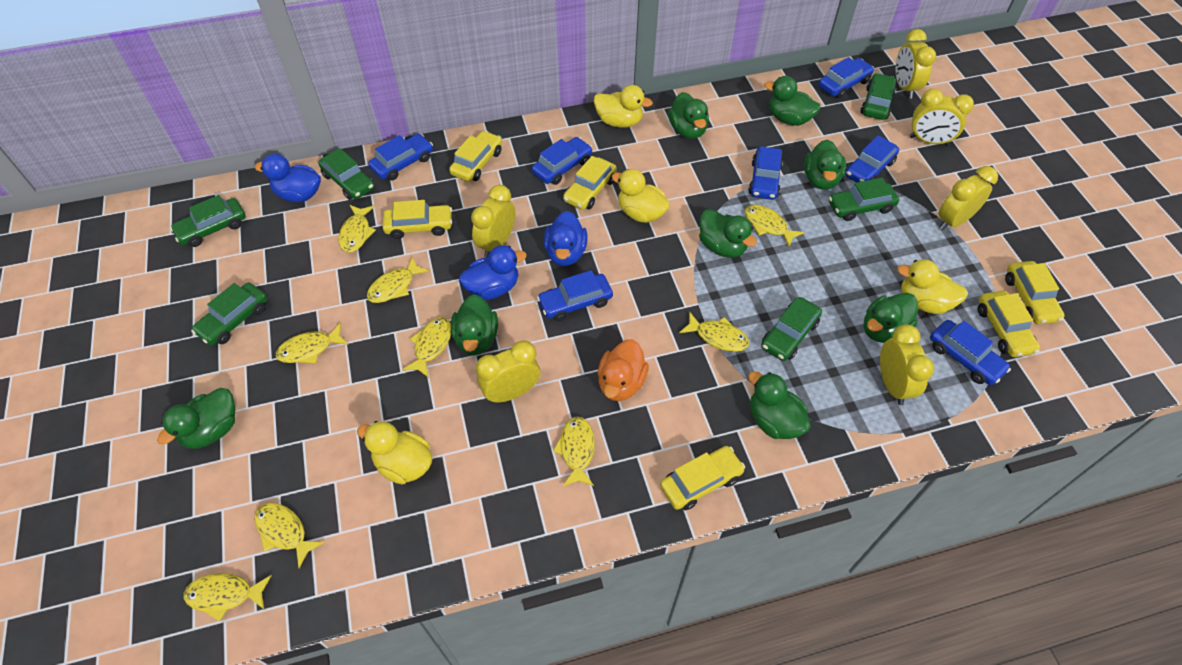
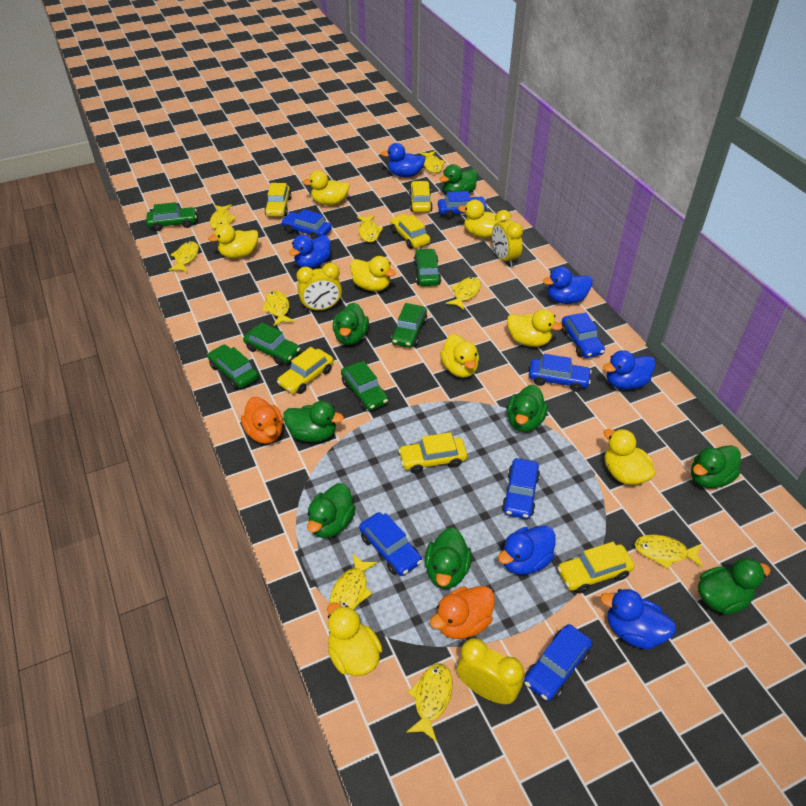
blue duck: [255,154,321,202] [459,245,527,300] [544,211,588,266] = 3 -> [289,234,331,268] [381,143,425,177] [498,525,556,575] [543,267,593,304] [600,589,676,650] [603,350,656,390] = 6
orange duck: [597,339,649,401] = 1 -> [241,397,283,444] [430,586,495,639] = 2
yellow clock: [471,185,515,257] [476,340,540,403] [880,324,934,405] [896,29,936,99] [909,88,974,146] [939,166,998,231] = 6 -> [297,263,342,311] [457,638,524,704] [492,210,523,267] = 3
yellow duck: [357,421,432,485] [594,85,653,128] [612,169,670,223] [897,259,968,314] = 4 -> [208,223,258,258] [302,171,350,206] [327,602,382,676] [350,256,395,291] [440,334,479,378] [458,200,504,238] [507,309,563,347] [604,429,655,485] = 8

